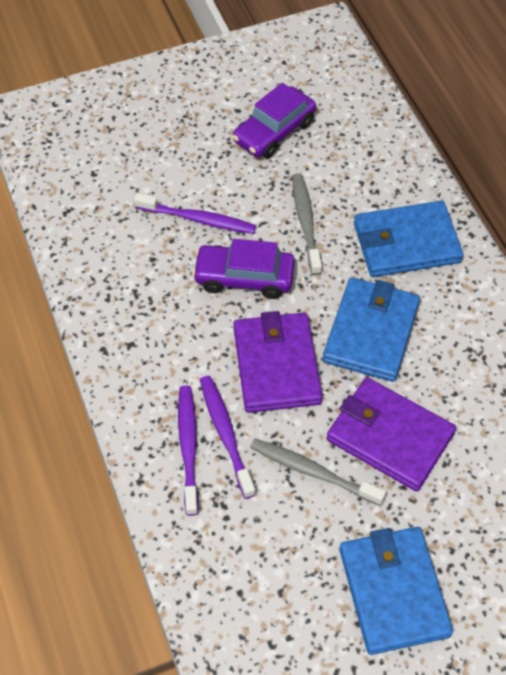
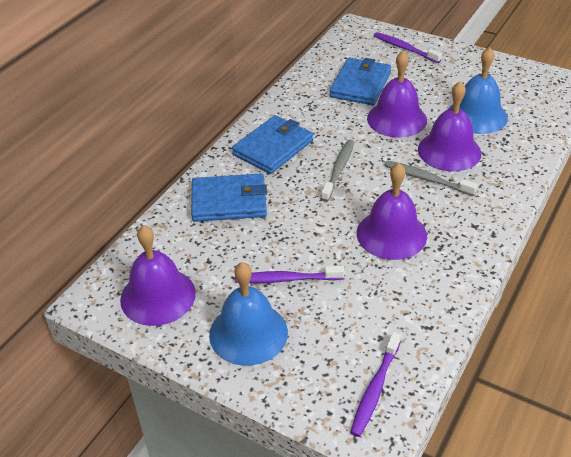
blue bell: none = 0 -> [209,262,288,366] [449,47,508,134] = 2
purple bell: none = 0 -> [120,225,196,326] [357,163,427,260] [367,51,427,138] [418,81,481,171] = 4
purple car: [192,239,295,299] [232,83,316,158] = 2 -> none = 0
purple wallet: [233,311,323,413] [327,377,456,491] = 2 -> none = 0

